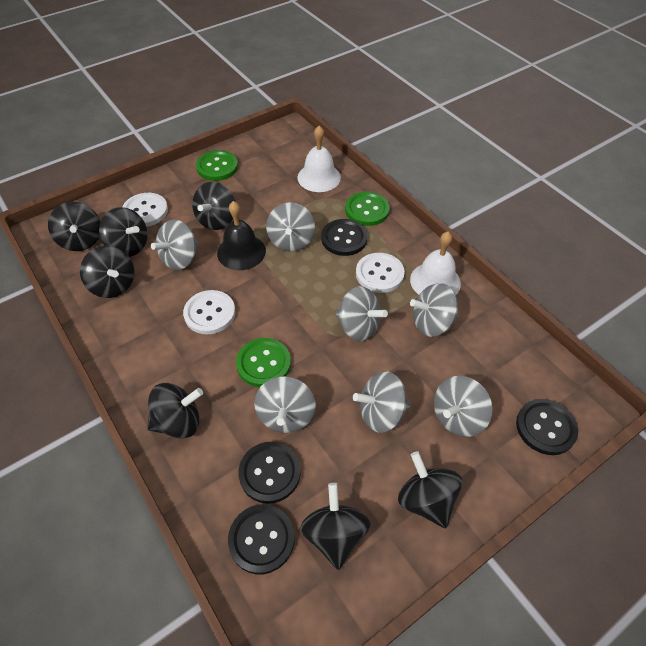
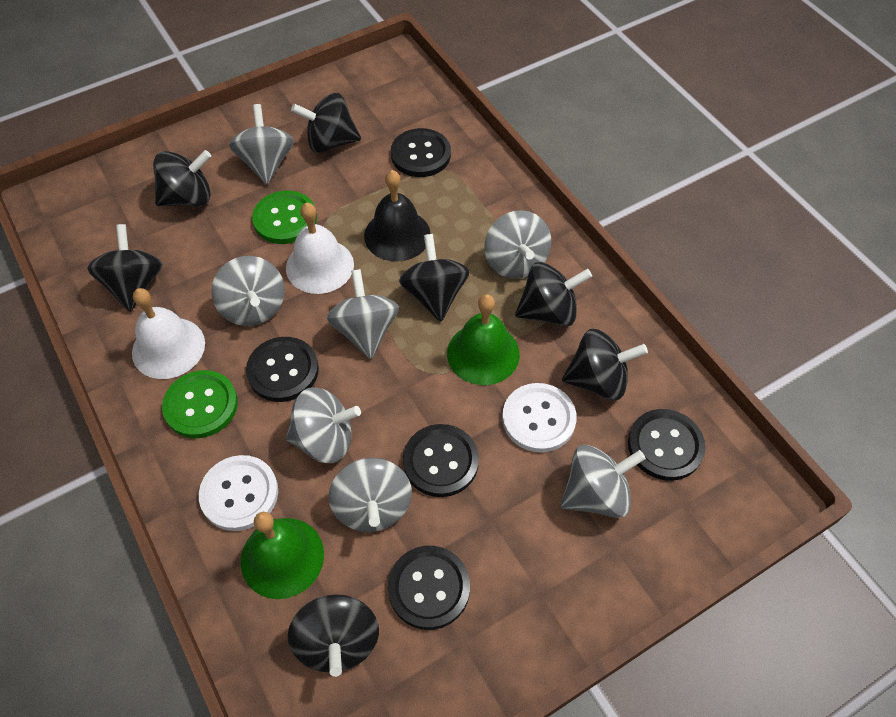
black button: [228,504,295,574] [239,442,301,504] [321,219,368,256] [516,399,578,455] = 4 -> [246,337,319,402] [388,546,470,630] [391,128,451,177] [403,424,479,497] [628,409,706,481] = 5
green bell: none = 0 -> [241,512,324,599] [447,294,520,385] = 2
green button: [196,150,238,181] [236,338,291,387] [345,192,390,226] = 3 -> [162,370,238,438] [252,191,317,244] = 2
white button: [122,193,168,227] [183,290,235,334] [356,253,405,293] = 3 -> [199,455,278,531] [502,383,577,453] = 2

